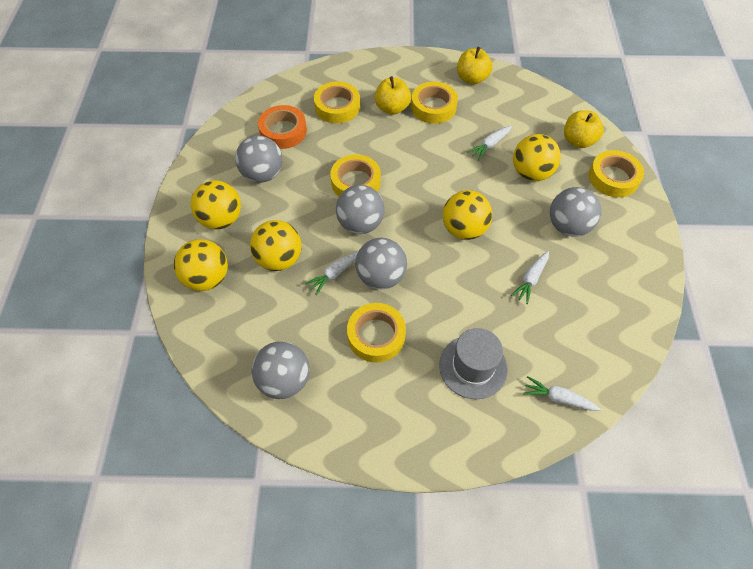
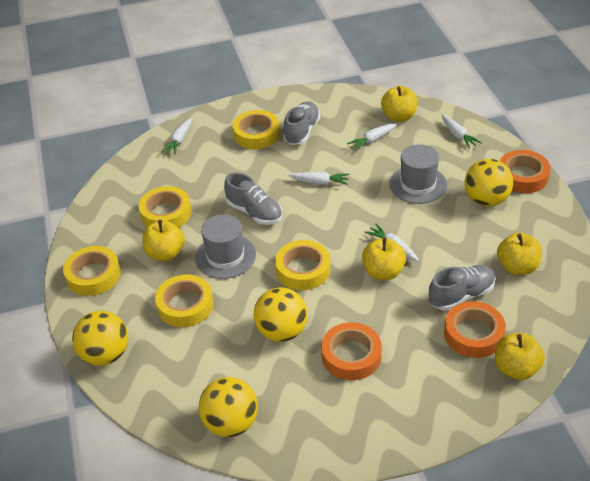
grey ball: [235,135,282,183] [252,341,309,399] [336,185,385,234] [355,238,407,289] [550,187,601,237] = 5 -> none = 0
grey hat: [439,328,508,399] = 1 -> [195,215,256,279] [389,144,447,204] = 2
grey shoe: none = 0 -> [224,173,282,225] [283,102,320,145] [429,265,495,311] = 3
orange tape: [258,105,307,149] = 1 -> [321,322,382,380] [444,301,506,358] [500,150,551,193] = 3
white carrot: [305,251,358,295] [467,126,512,160] [511,251,549,304] [523,376,601,411] = 4 -> [161,118,191,154] [288,172,349,185] [347,123,397,151] [364,223,419,261] [442,115,482,149] = 5
yellow apple: [375,76,411,115] [457,46,492,85] [564,110,604,148] = 3 -> [142,220,185,261] [362,237,406,280] [381,86,418,122] [495,333,545,380] [497,232,542,275] = 5
yellow ball: [174,239,228,291] [191,180,241,230] [250,220,301,271] [443,190,492,240] [513,134,561,181] = 5 -> [72,311,128,366] [199,377,258,437] [254,287,308,342] [465,159,513,206] = 4

